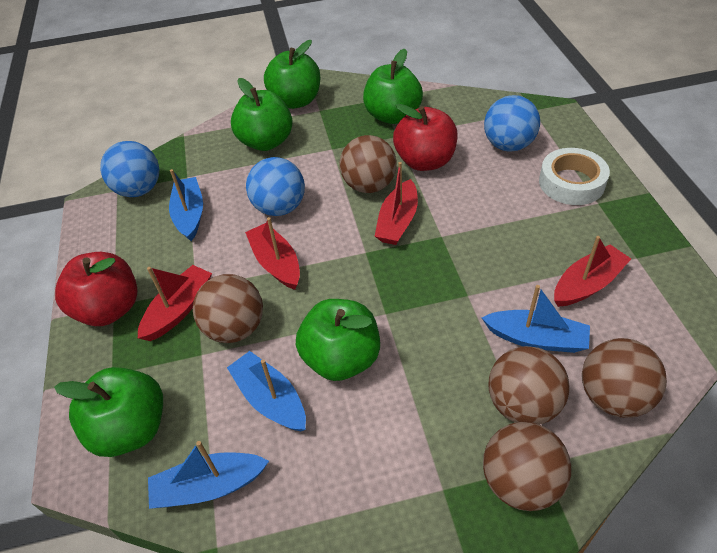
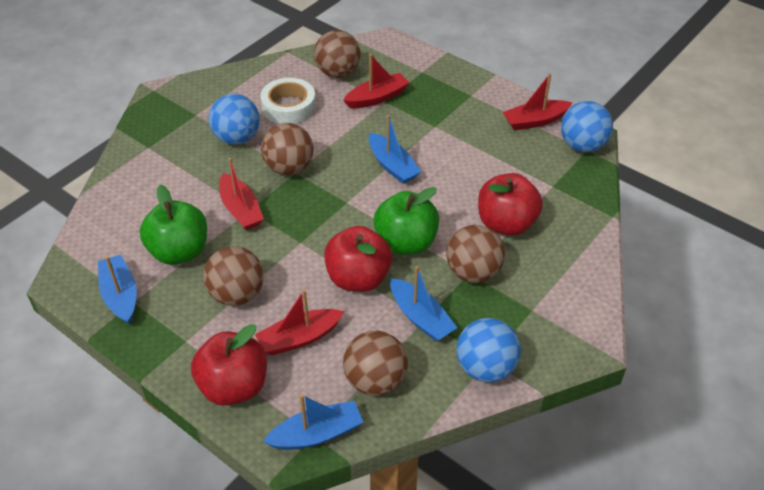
green apple: [54,367,163,457] [231,78,293,151] [264,40,320,109] [296,299,380,381] [363,49,423,124] = 5 -> [140,185,207,265] [374,187,439,255] = 2
red apple: [55,252,138,326] [393,104,458,171] = 2 -> [191,324,267,406] [324,226,392,292] [478,173,543,236] = 3

